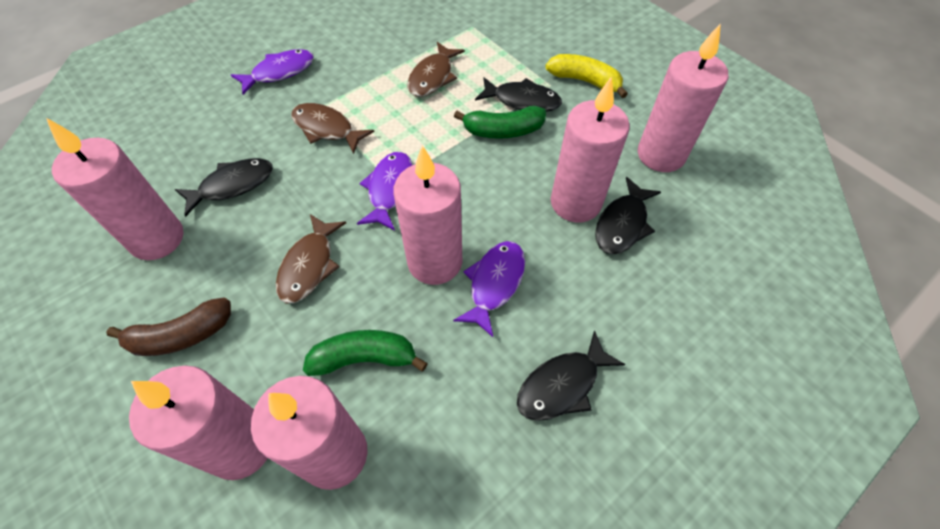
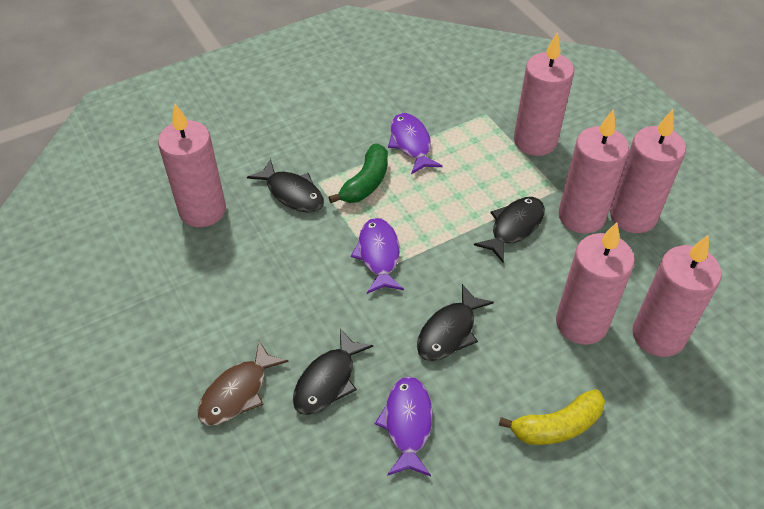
brown banana: [106,297,231,356] = 1 -> none = 0
brown fish: [276,214,346,303] [291,103,375,154] [407,42,465,97] = 3 -> [198,341,289,426] = 1
green banana: [303,330,428,376] [454,106,546,139] = 2 -> [329,143,388,203] = 1

